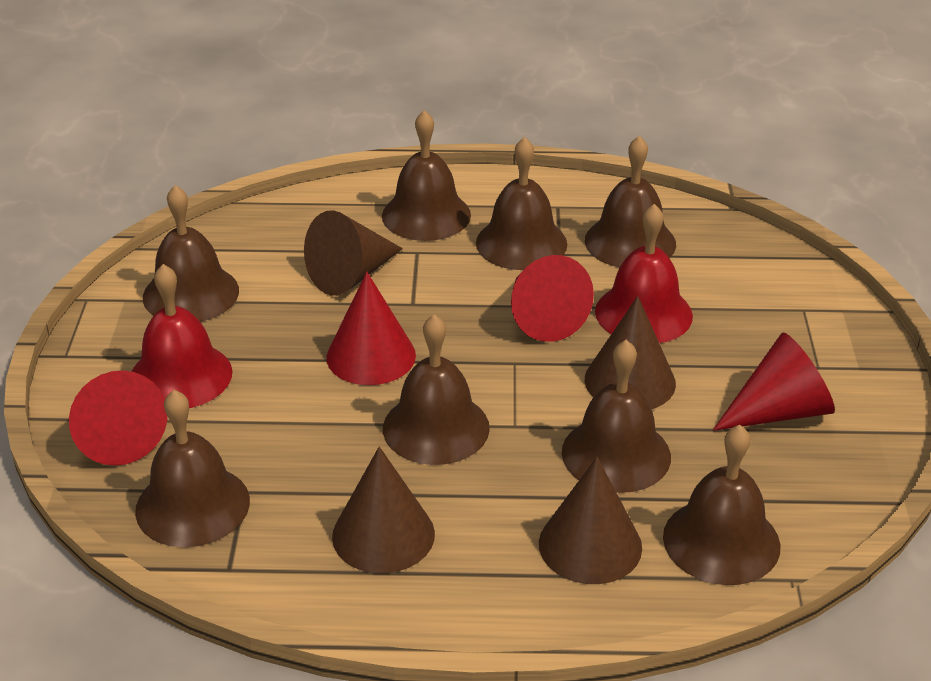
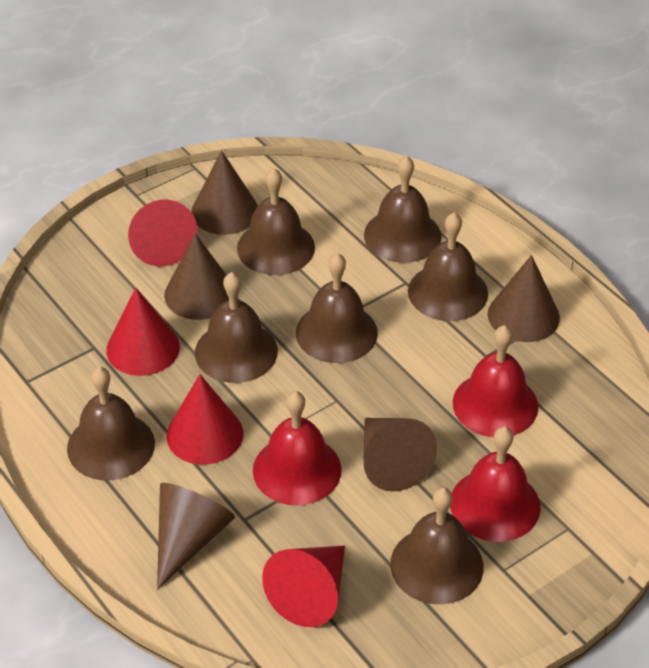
brown bell: [135,390,250,547] [143,185,239,322] [382,110,471,241] [383,314,490,465] [476,137,567,270] [562,340,671,493] [585,136,676,267] [663,425,780,585] = 8 -> [67,367,155,480] [195,272,278,383] [237,168,315,275] [296,253,378,363] [364,156,441,263] [390,487,483,605] [408,212,488,321] = 7
brown cone: [304,210,403,296] [332,447,435,573] [539,457,642,584] [585,296,676,409] = 4 -> [157,483,235,589] [164,233,229,320] [191,151,258,235] [363,418,437,492] [488,255,560,342] = 5
red bell: [131,264,233,408] [595,204,693,343] = 2 -> [253,391,342,506] [450,426,541,542] [453,325,538,437] = 3

